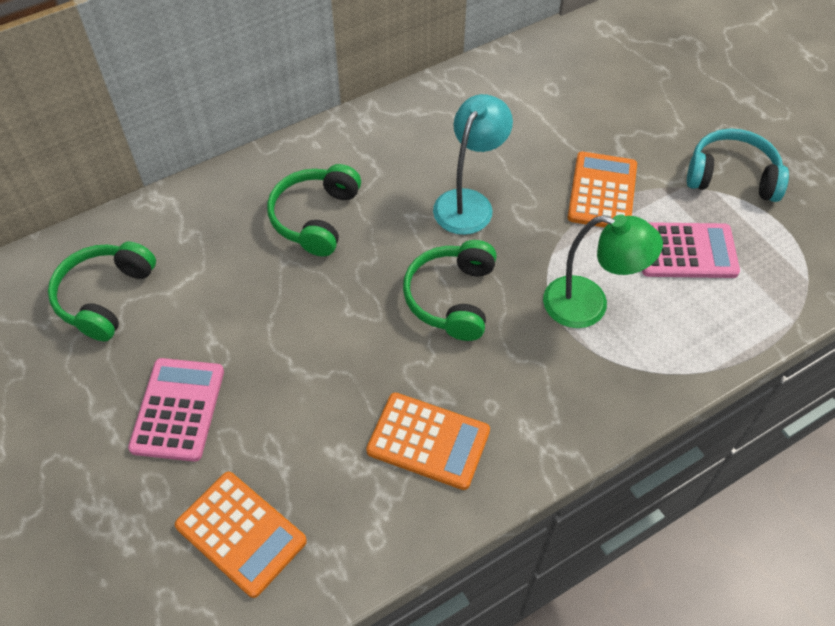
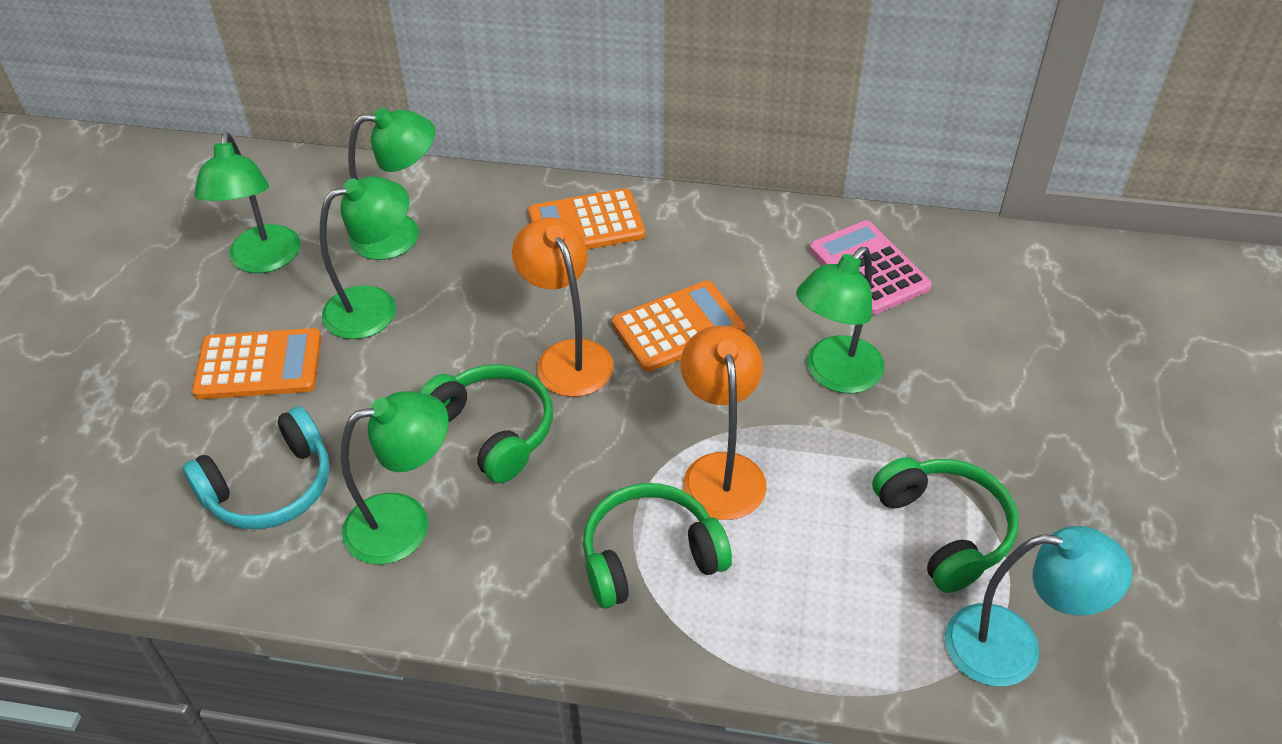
green lamp: [543,215,663,328] = 1 -> [194,132,300,273] [320,176,409,339] [341,391,449,565] [348,108,435,260] [796,247,885,394] = 5
orange lamp: none = 0 -> [512,218,614,397] [681,326,767,520] = 2
pink calculator: [128,358,224,462] [642,222,740,278] = 2 -> [810,220,932,315] = 1

